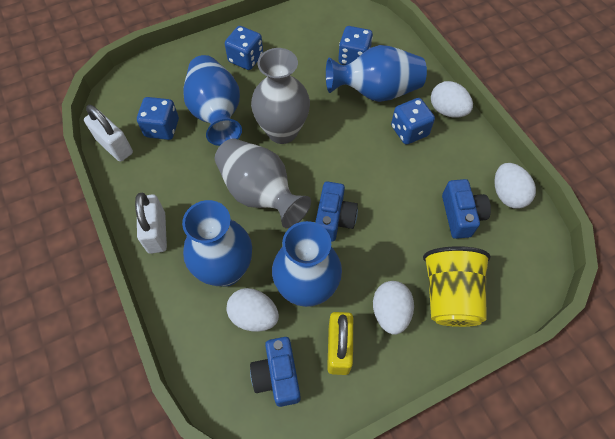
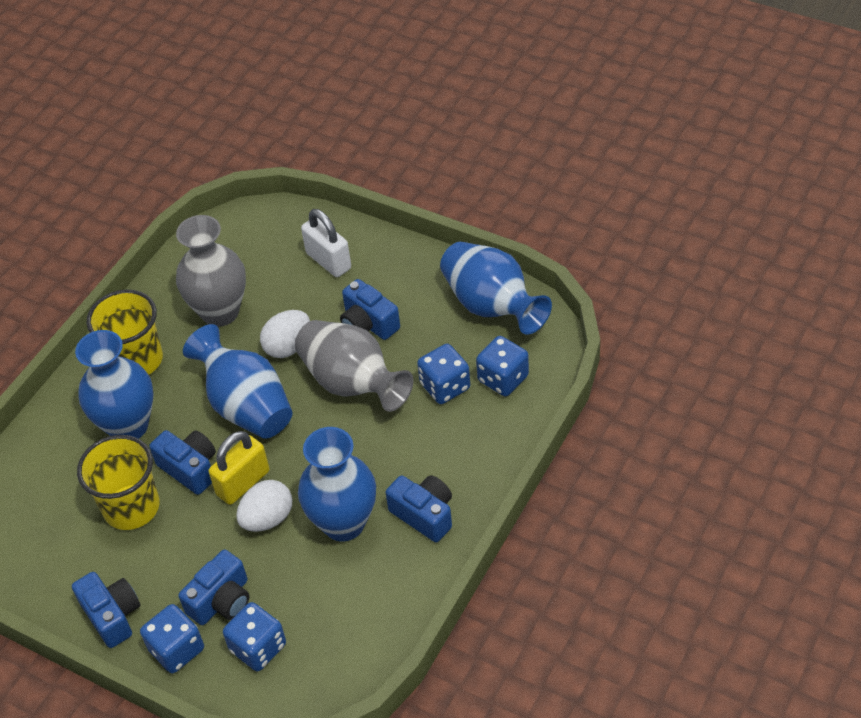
blue camera: [250,337,301,407] [315,181,358,242] [442,179,491,239] = 3 -> [72,572,140,648] [149,430,216,495] [178,549,249,625] [340,279,400,340] [385,475,452,542] = 5
white egg: [226,288,279,332] [373,281,414,335] [431,81,473,118] [494,163,536,209] = 4 -> [236,480,292,532] [260,310,310,358] = 2
white padlock: [84,105,133,162] [135,193,167,254] = 2 -> [301,209,351,277] = 1
yellow cup: [423,246,491,327] = 1 -> [77,435,160,530] [87,290,163,375] = 2

